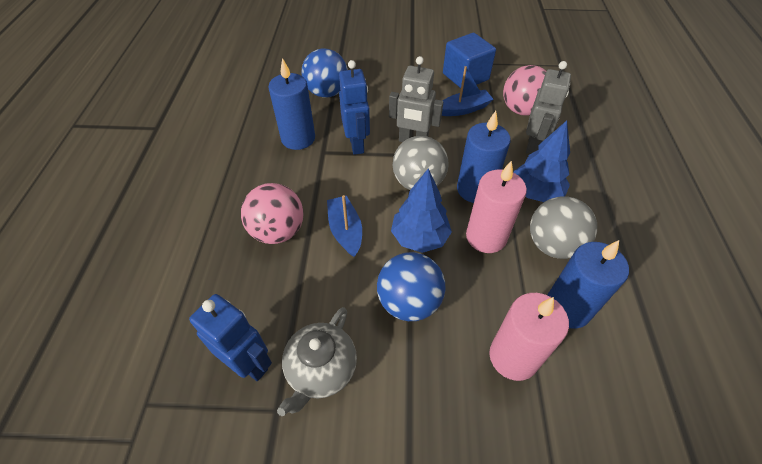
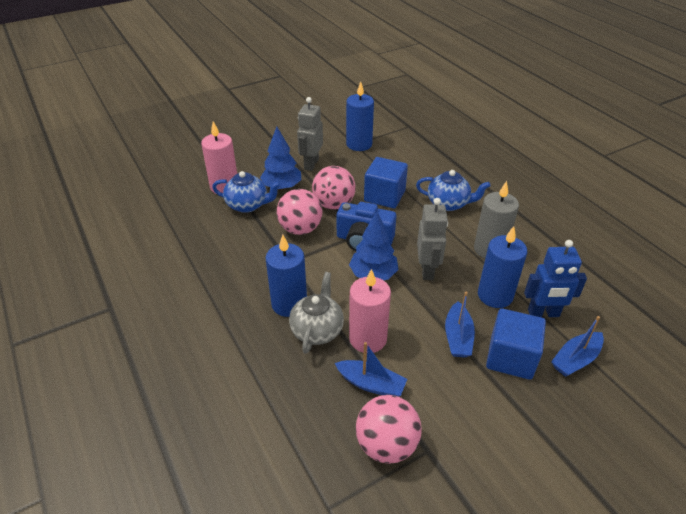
blue ball: [302,48,348,98] [377,252,446,321] = 2 -> none = 0
blue boat: [327,195,362,257] [442,66,493,116] = 2 -> [334,342,407,397] [445,292,475,358] [551,316,604,377] = 3
blue camera: none = 0 -> [336,202,396,251] = 1
blue cube: [443,33,496,88] = 1 -> [364,157,408,208] [486,308,546,380] = 2
blue robot: [189,294,272,381] [339,60,370,155] = 2 -> [524,240,587,317] = 1
blue teapot: none = 0 -> [212,171,281,213] [416,170,491,211] = 2
grey ball: [393,136,449,190] [530,197,597,259] = 2 -> none = 0
grey candle: none = 0 -> [474,181,519,259] = 1
pink ball: [241,183,304,244] [503,65,546,115] = 2 -> [277,189,322,235] [312,166,356,210] [356,395,422,464] = 3

